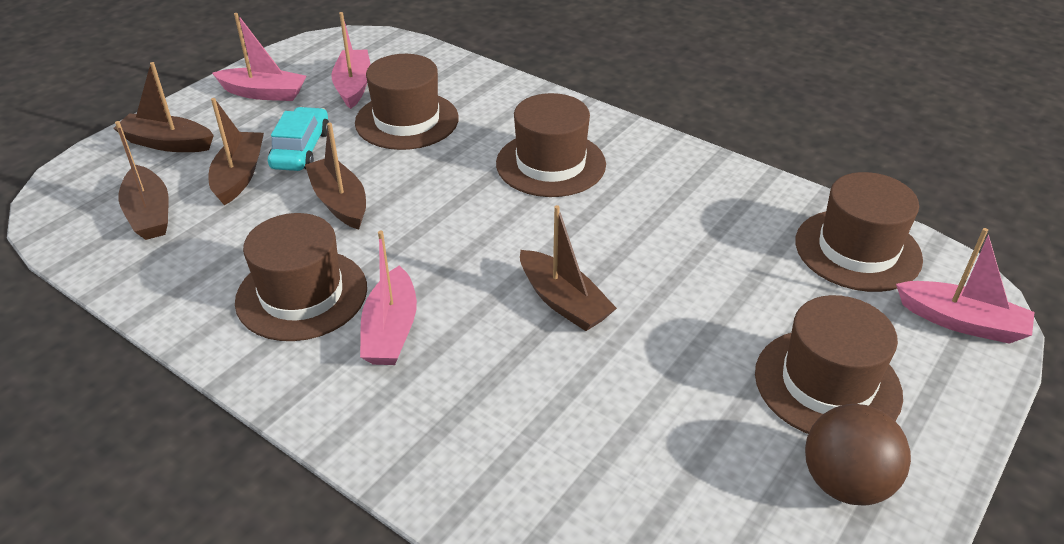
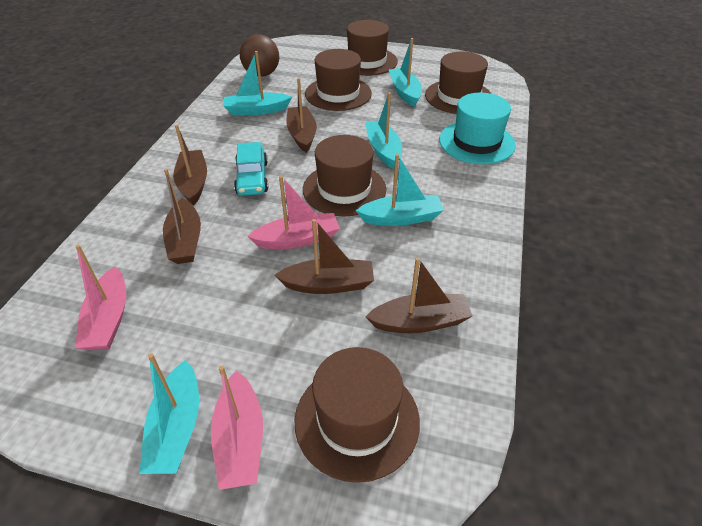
pink boat: [212,13,306,101] [331,12,371,109] [360,231,417,365] [896,228,1035,344] = 4 -> [75,245,126,350] [211,366,263,490] [247,176,340,249] = 3
turquoise boat: none = 0 -> [139,354,199,474] [224,51,292,115] [356,154,444,226] [365,92,402,169] [389,38,422,107] = 5
turquoise hat: none = 0 -> [439,93,516,164] = 1

